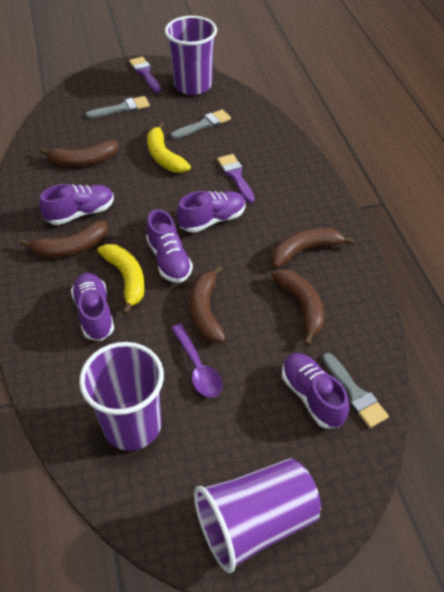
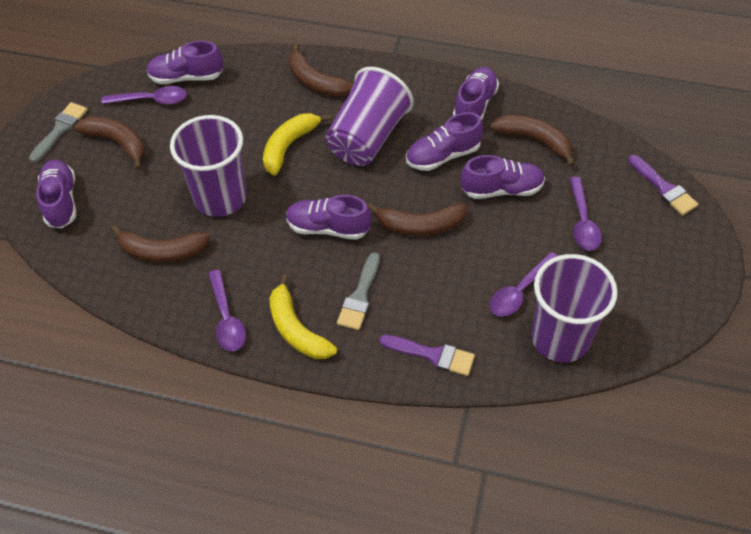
grey brush: [86,96,150,118] [171,109,231,139] [322,353,389,428] = 3 -> [29,102,88,163] [337,252,380,330] = 2
purple shoe: [39,184,114,225] [71,273,114,341] [146,209,193,283] [177,191,246,233] [282,353,349,429] = 5 -> [36,160,76,229] [146,41,223,84] [286,195,371,240] [406,112,483,171] [453,67,499,120] [461,155,545,199] = 6
purple spoon: [171,324,222,398] = 1 -> [101,86,187,104] [208,270,246,351] [489,252,558,317] [569,177,602,251] = 4

